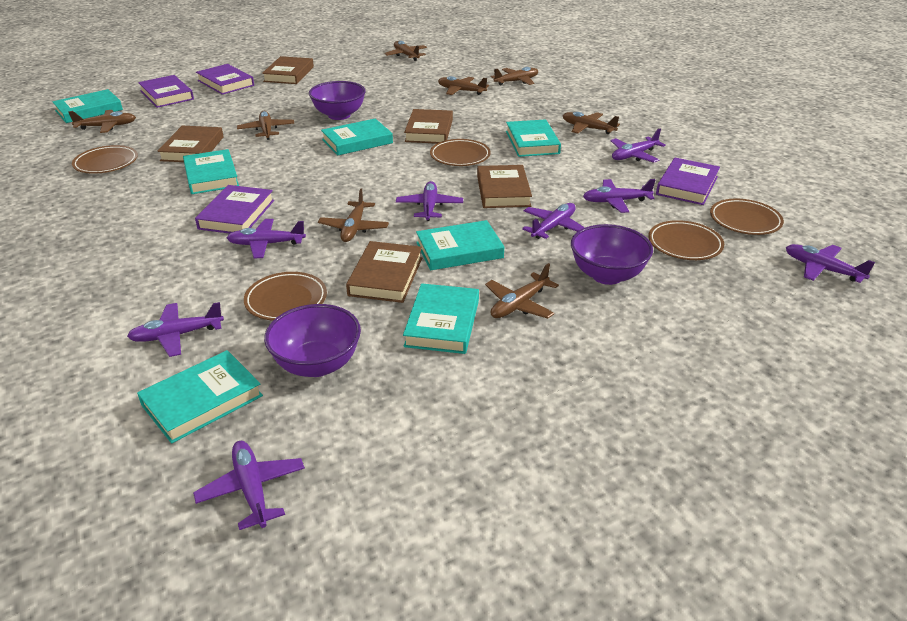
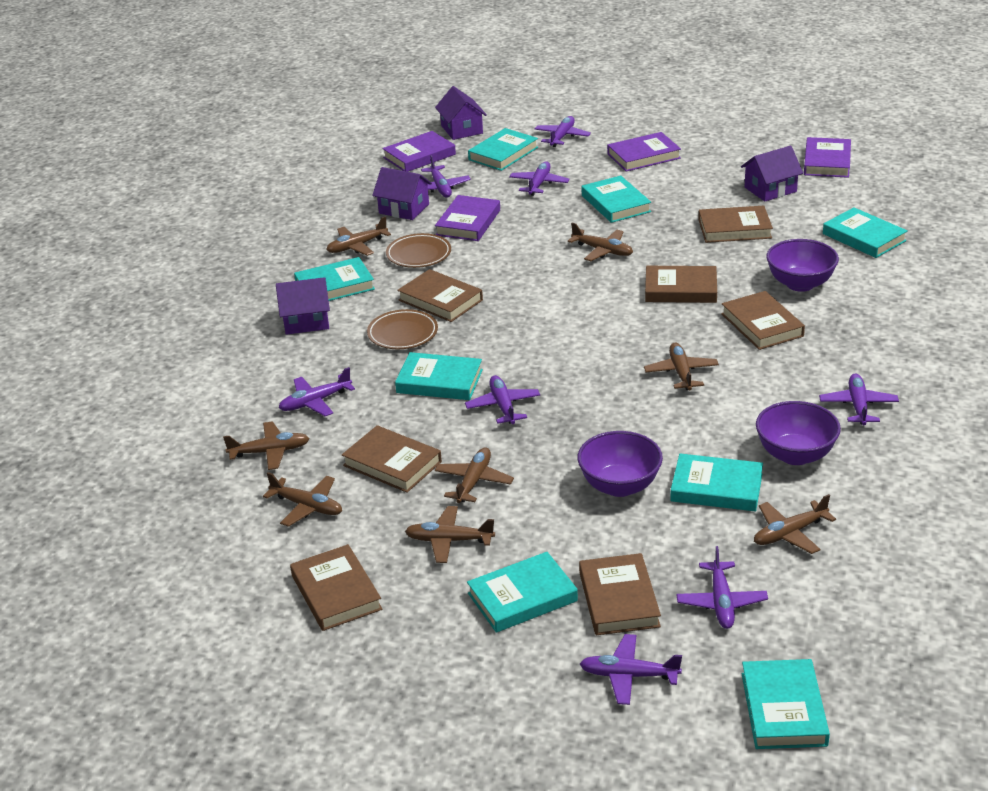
brown book: [158,126,224,162] [262,56,314,84] [346,241,422,303] [404,109,453,144] [477,165,532,208] = 5 -> [290,544,383,631] [342,425,442,493] [397,269,483,322] [579,553,661,635] [645,266,717,303] [698,206,773,243] [721,291,805,350] = 7
brown plate: [72,145,138,174] [244,272,327,321] [430,139,491,166] [648,220,724,260] [710,199,784,235] = 5 -> [367,309,438,349] [386,233,451,268] = 2
purple house: none = 0 -> [276,277,330,335] [372,167,432,220] [435,86,487,140] [741,146,803,202] = 4
turquoise book: [52,89,123,123] [137,350,263,444] [183,149,239,194] [321,118,393,156] [403,283,479,354] [416,220,504,270] [506,119,561,157] = 7 -> [294,257,375,301] [395,352,483,400] [467,552,578,633] [468,128,538,171] [582,176,651,223] [670,453,763,511] [742,659,830,749] [823,207,908,258] = 8

